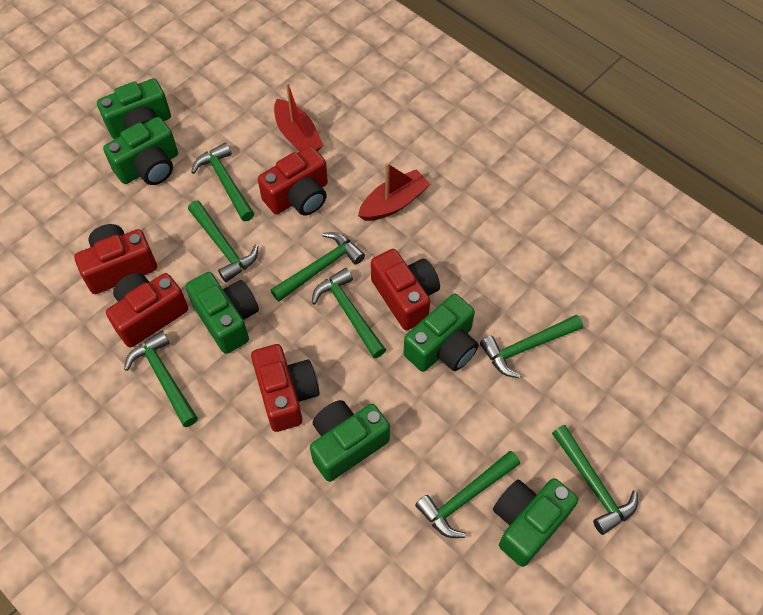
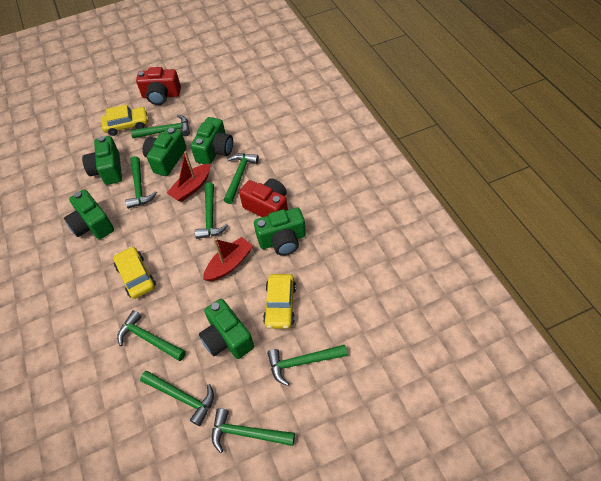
red camera: [74,224,157,294] [106,273,188,348] [251,344,320,432] [258,146,328,216] [371,249,440,330] = 5 -> [136,67,181,105] [239,178,288,217] = 2
yellow car: none = 0 -> [101,104,148,136] [113,246,156,299] [263,274,296,329] = 3

